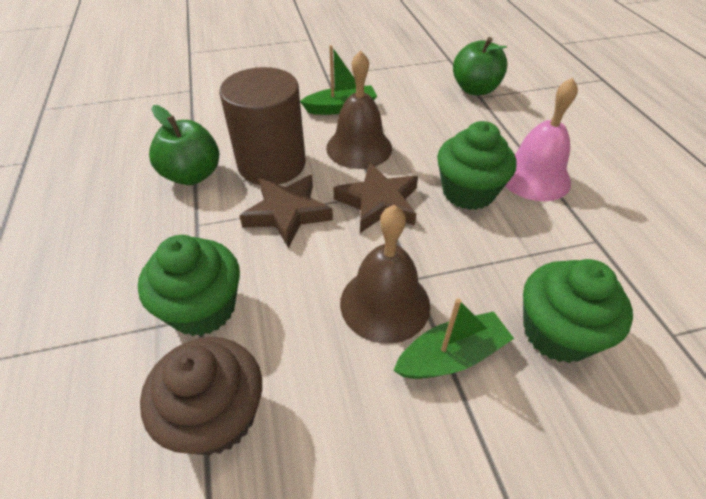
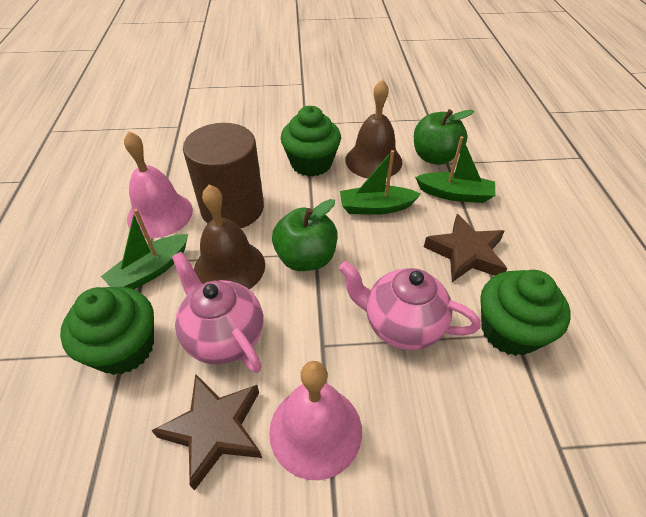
brown cupcake: [140,337,262,455] = 1 -> none = 0
green boat: [300,45,377,115] [393,298,514,379] = 2 -> [101,209,188,289] [340,150,421,215] [415,136,495,203] = 3
pink bell: [505,78,578,201] = 1 -> [124,131,193,238] [269,361,362,480] = 2
pink teapot: none = 0 -> [172,252,263,373] [339,261,481,350] = 2

